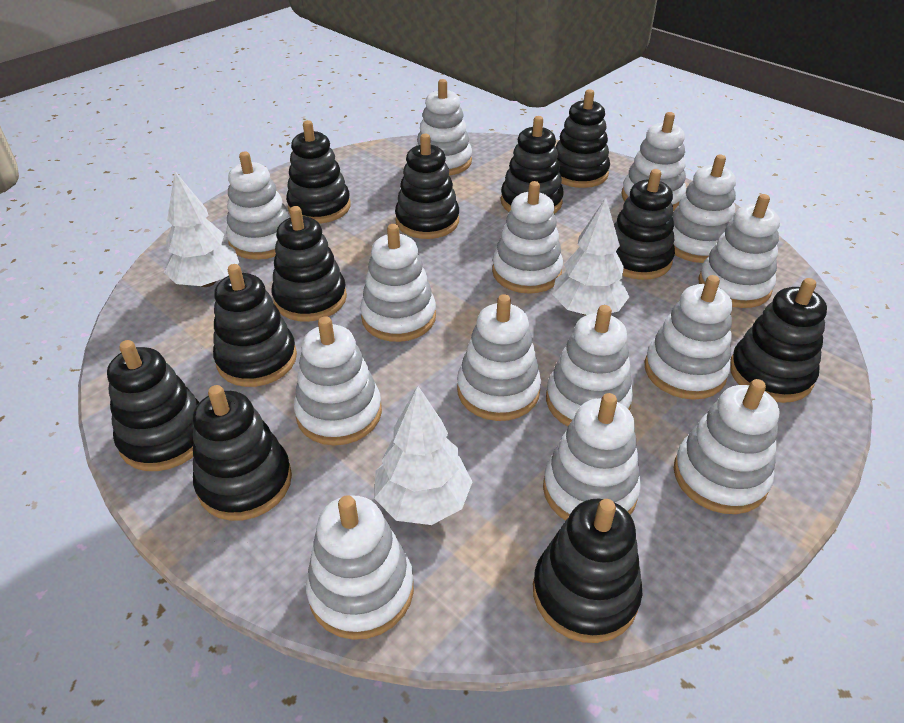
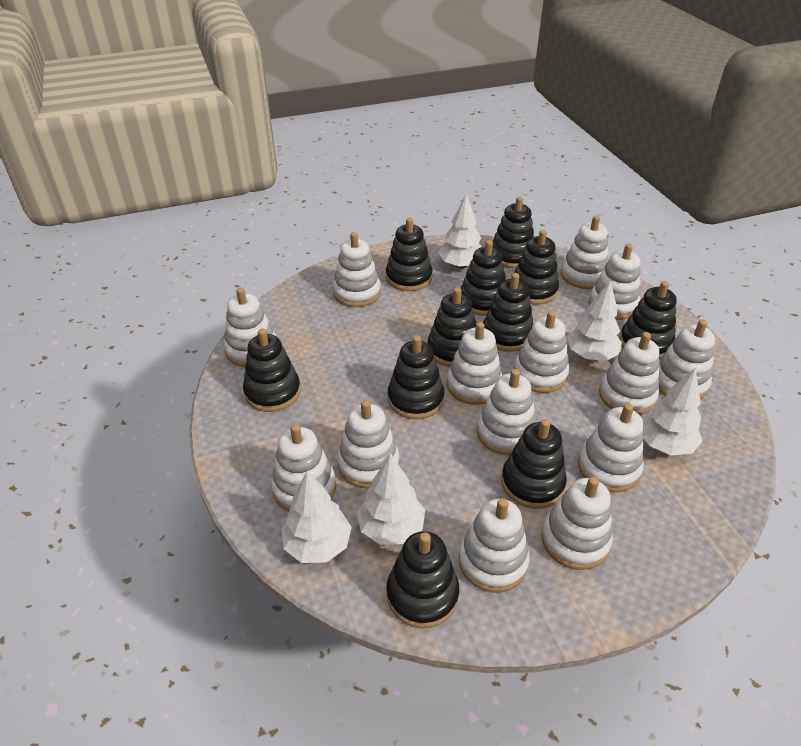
white tree: [164,171,239,287] [374,386,473,525] [552,198,629,315] = 3 -> [282,471,352,563] [357,453,425,545] [438,194,482,268] [567,280,622,361] [641,368,703,456] = 5

